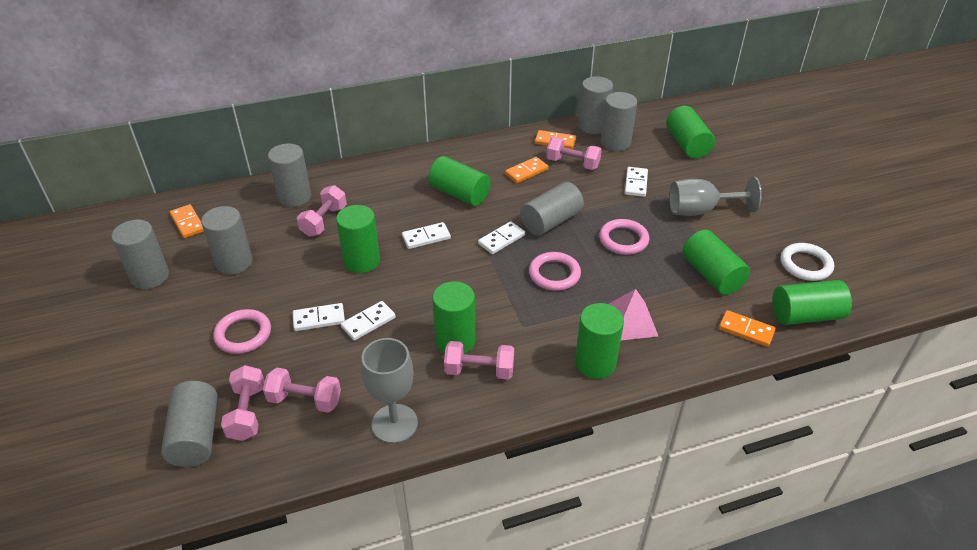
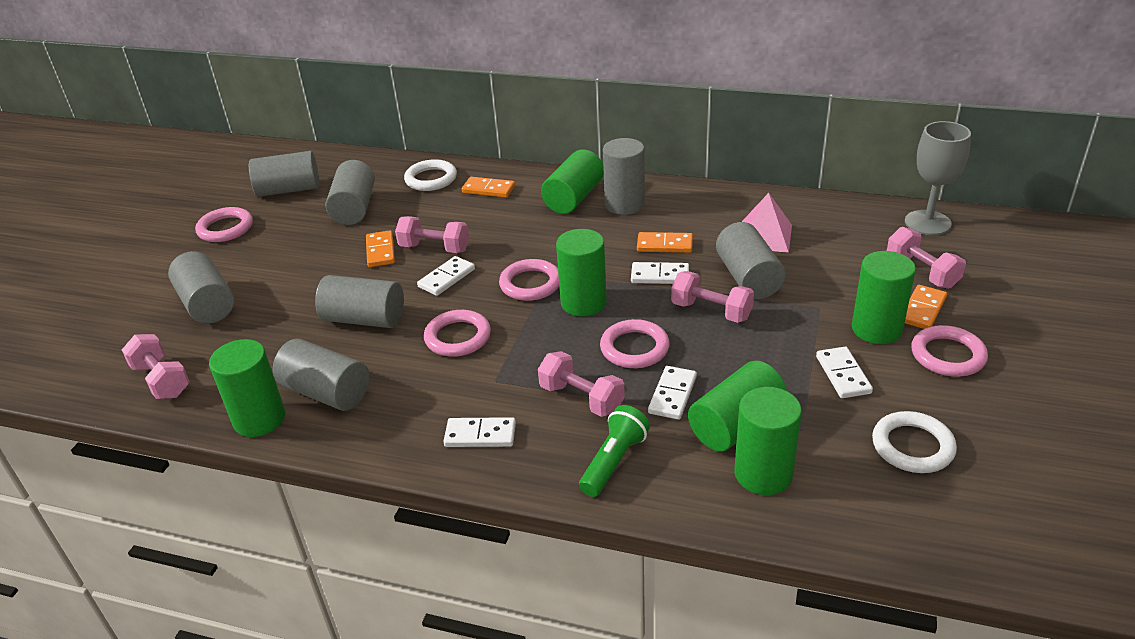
green cylinder: [336,205,380,273] [428,156,490,206] [432,281,476,354] [575,303,624,379] [666,106,715,158] [682,230,750,295] [772,280,852,325] = 7 -> [209,339,285,437] [541,150,604,214] [556,229,607,316] [688,360,787,452] [734,387,802,495] [852,251,916,344] = 6
green flashlight: none = 0 -> [579,405,650,497] = 1
grey goblet: [361,338,418,443] [669,177,762,216] = 2 -> [905,121,971,235] = 1
pink ring: [213,309,271,354] [529,252,581,291] [599,219,649,255] = 3 -> [195,207,253,242] [424,310,491,357] [499,259,559,301] [600,319,669,368] [911,325,988,377] = 5
white ring: [781,243,834,281] = 1 -> [404,159,457,191] [872,411,957,473] = 2

